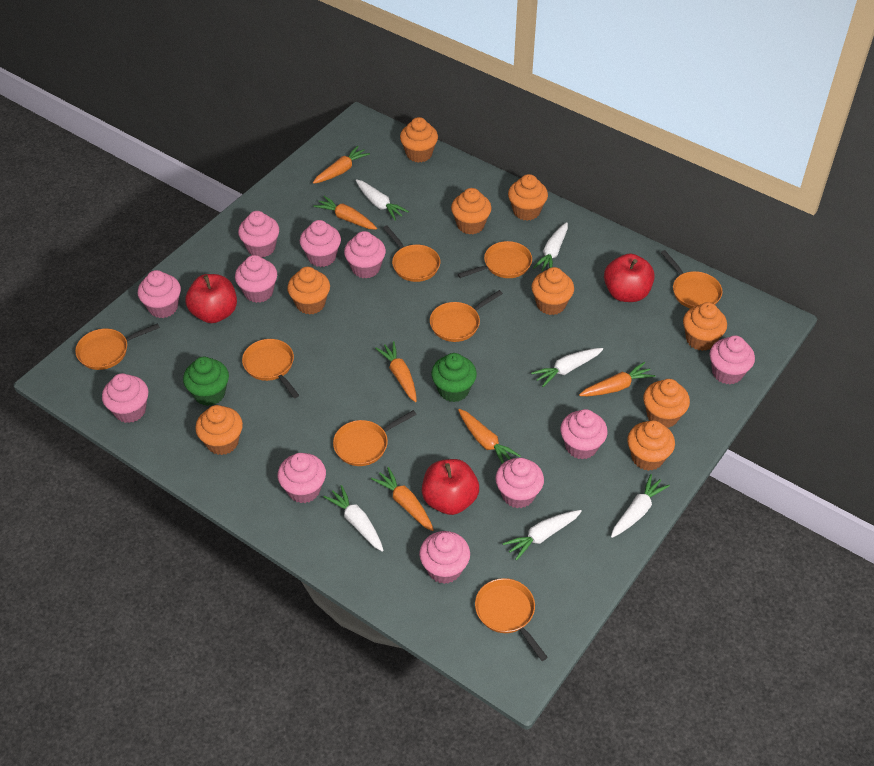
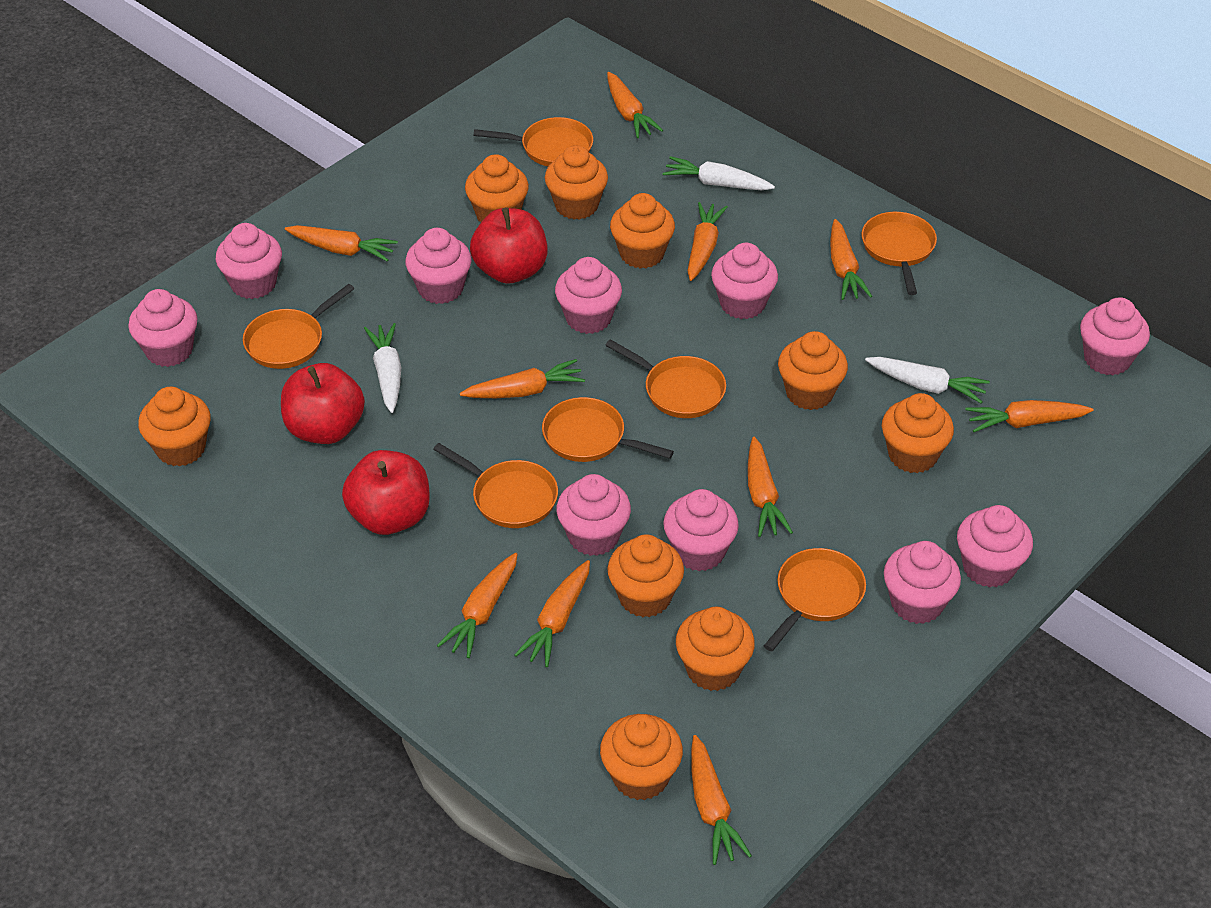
green cupcake: [183,357,229,406] [431,353,477,402] = 2 -> none = 0
orange carrot: [313,146,370,184] [313,196,377,230] [371,467,434,531] [375,341,417,402] [458,409,521,464] [579,362,655,396] = 6 -> [285,225,398,262] [437,553,518,658] [460,359,585,398] [514,560,590,667] [607,72,663,138] [688,202,728,281] [691,735,752,865] [748,437,793,537] [830,219,872,300] [965,400,1094,432] = 10
orange pan: [75,323,160,370] [242,339,299,398] [333,410,417,466] [383,225,440,282] [430,290,503,342] [458,241,532,278] [475,578,548,661] [661,250,723,309] = 8 -> [243,284,355,369] [433,443,558,528] [474,117,593,166] [542,397,674,462] [605,339,726,418] [764,548,866,651] [861,212,937,295] = 7
pink cupcake: [102,373,149,423] [137,270,181,318] [235,255,277,303] [238,211,279,258] [278,453,326,503] [300,220,341,267] [344,231,386,279] [419,531,470,584] [495,458,544,508] [560,409,608,460] [710,335,755,385] = 11 -> [128,289,198,367] [216,223,282,299] [405,228,472,304] [555,257,622,334] [556,474,631,556] [663,489,739,571] [711,243,778,319] [884,541,961,624] [957,505,1033,587] [1080,297,1150,375] = 10
white carrot: [323,485,384,552] [356,179,409,221] [503,510,582,561] [531,348,603,387] [533,222,568,271] [611,474,670,538] = 6 -> [364,323,401,413] [663,156,775,190] [865,357,990,404] = 3

